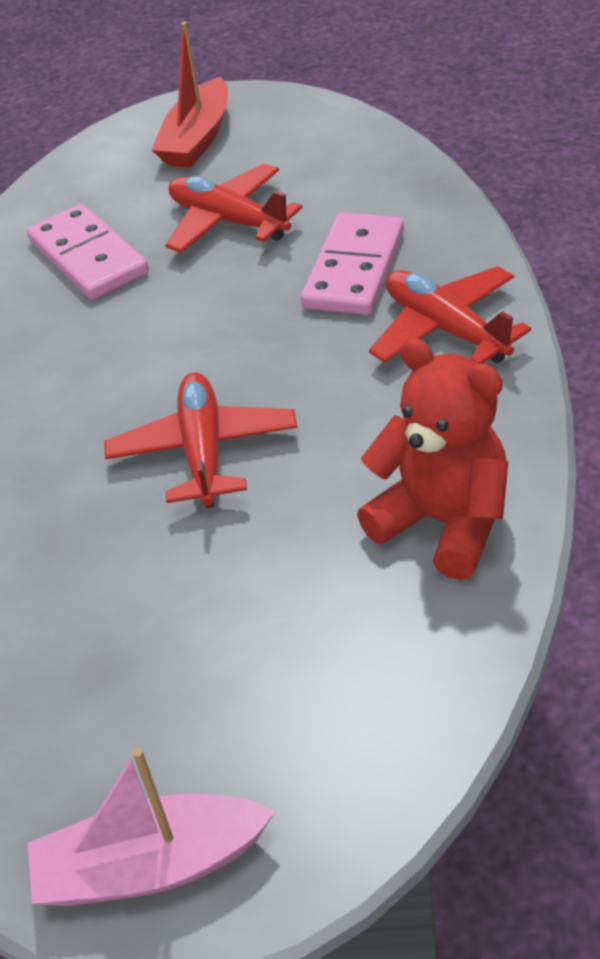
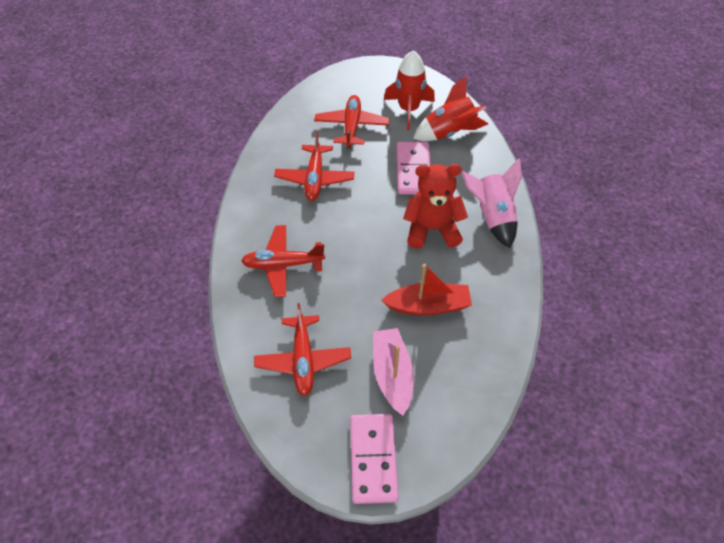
pink rocket: none = 0 -> [461,158,522,248] = 1
red plane: [104,372,297,508] [165,163,303,253] [369,266,531,364] = 3 -> [241,225,325,297] [254,303,351,396] [274,131,354,201] [314,95,390,148] = 4
red rocket: none = 0 -> [384,50,435,130] [413,76,488,141] = 2

